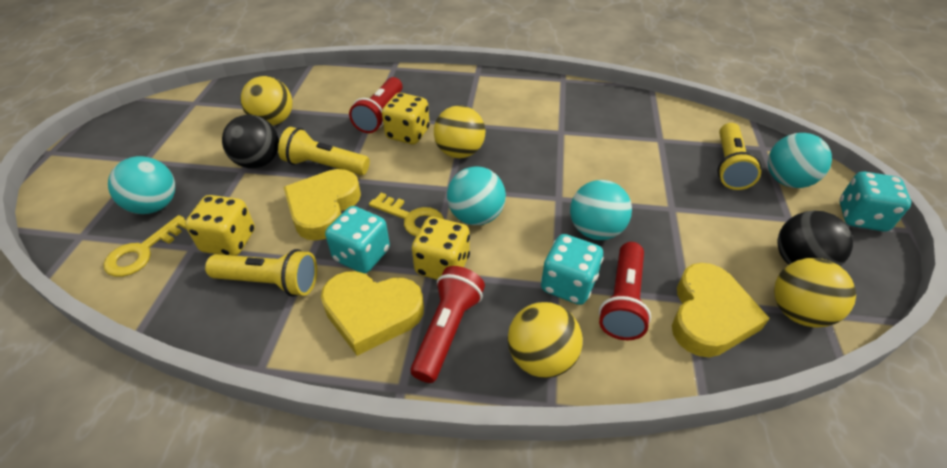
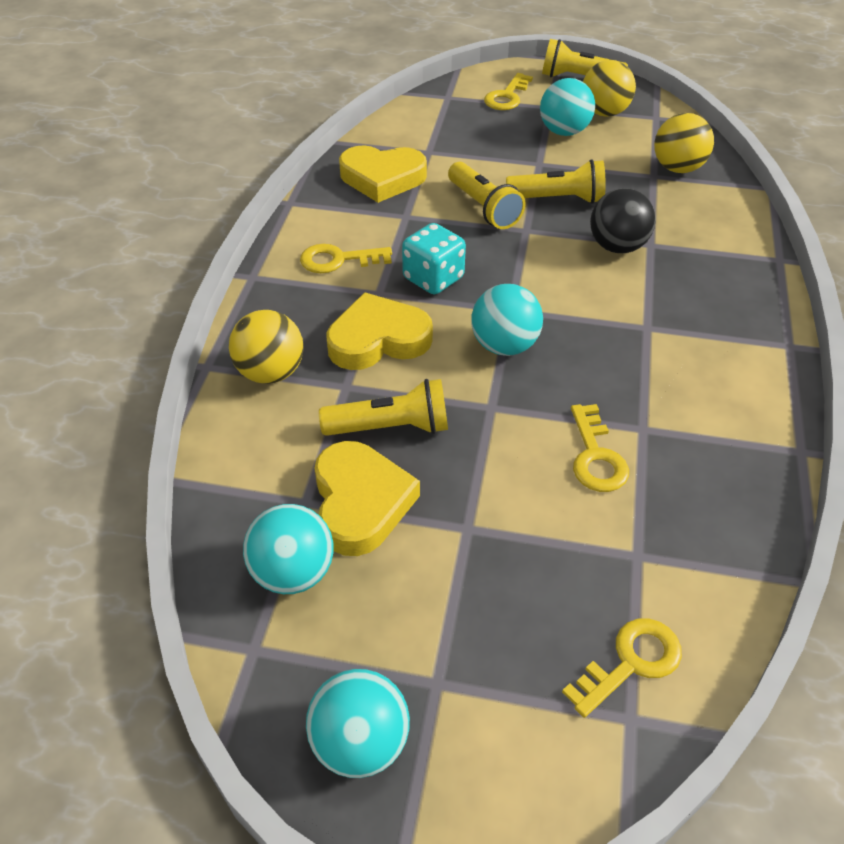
black ball: [222,115,279,168] [777,211,853,266] = 2 -> [590,188,656,253] = 1
red flashlight: [349,77,403,133] [411,266,485,383] [599,242,651,340] = 3 -> none = 0
turquoise dice: [325,206,390,274] [541,234,604,305] [839,172,911,232] = 3 -> [402,223,466,295] = 1
yellow ball: [240,76,292,126] [434,105,485,158] [508,302,583,378] [774,258,856,328] = 4 -> [229,310,304,384] [583,60,636,117] [654,113,714,173] = 3
yellow dice: [185,195,255,256] [382,93,430,144] [412,217,470,280] = 3 -> none = 0
yellow flashlight: [205,249,317,297] [278,127,370,175] [718,123,761,190] = 3 -> [319,379,448,436] [448,162,526,229] [506,159,606,204] [542,39,628,77] = 4
yellow key: [103,215,186,277] [369,193,444,236] = 2 -> [300,244,392,273] [484,73,533,110] [562,618,682,718] [571,404,629,492] = 4

